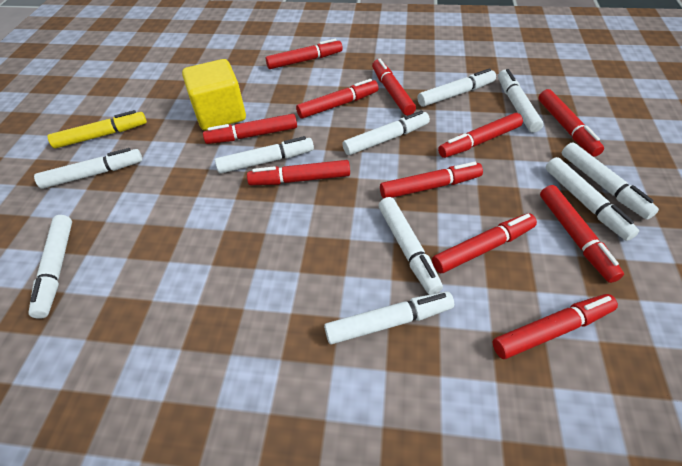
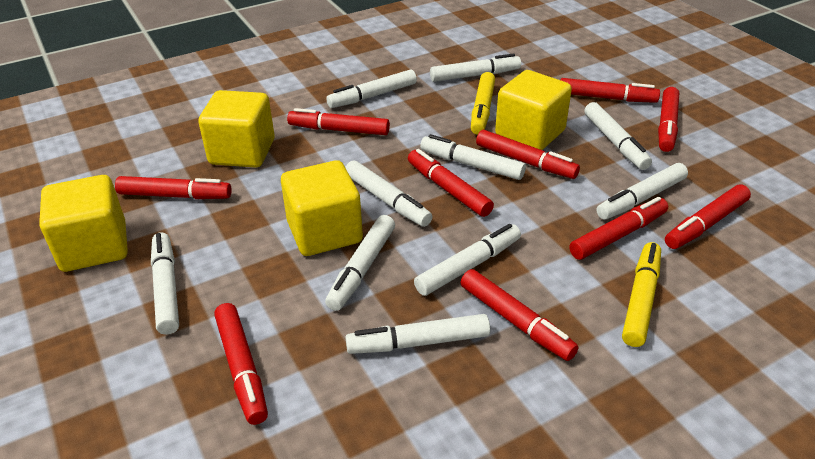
red marker: [203,114,297,144] [247,160,350,185] [266,39,343,69] [296,79,379,118] [372,58,416,116] [380,162,483,199] [432,213,537,273] [438,113,523,158] [492,294,618,359] [538,89,604,157] [540,185,624,283] = 11 -> [115,176,232,199] [214,303,268,425] [287,108,390,135] [408,149,494,217] [460,269,579,361] [476,130,580,179] [560,78,660,103] [569,197,668,260] [658,87,679,152] [665,184,751,249] = 10
yellow cube: [182,59,246,130] = 1 -> [39,175,128,272] [198,90,275,168] [281,160,363,256] [495,70,572,150] = 4
yellow marker: [48,110,147,149] = 1 -> [471,72,495,135] [622,242,661,347] = 2

